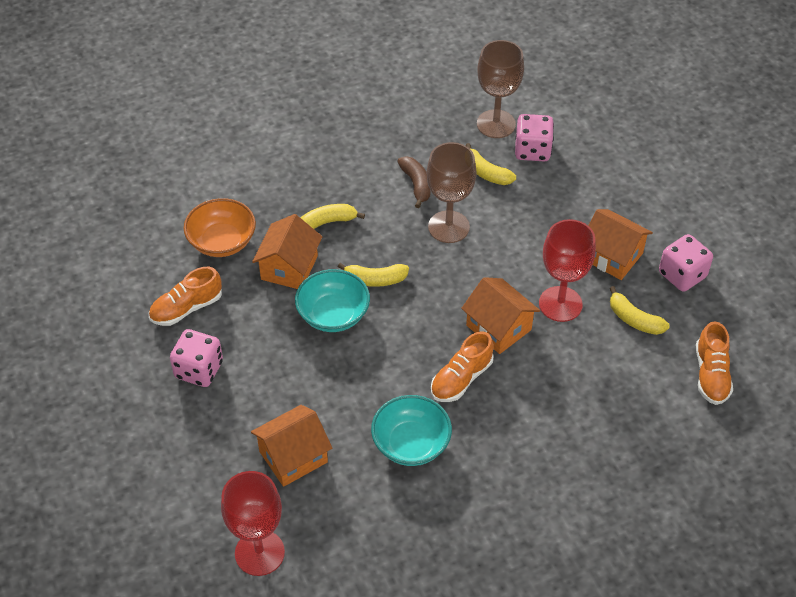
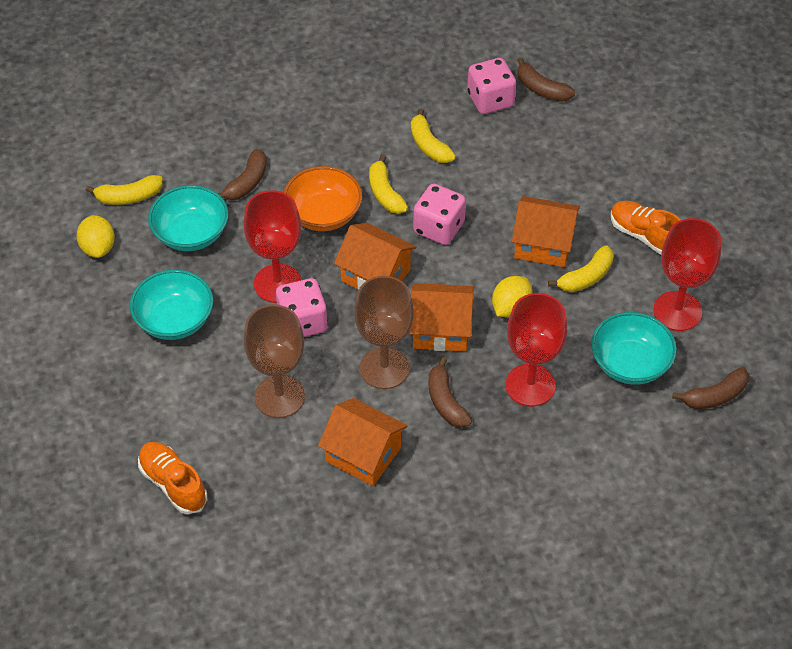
brown banana: [397,156,431,208] = 1 -> [219,149,267,200] [428,357,472,428] [518,57,575,102] [672,367,749,409] = 4
orange shoe: [149,267,222,326] [431,331,494,402] [696,321,733,405] = 3 -> [138,442,207,514] [611,200,681,255] = 2
red goblet: [221,471,285,576] [539,219,596,322] = 2 -> [243,190,302,303] [505,293,567,407] [653,218,721,331] = 3
turquoise bowl: [295,269,370,332] [371,395,452,466] = 2 -> [130,269,213,340] [148,185,229,251] [591,312,677,385] = 3
yellow lemon: none = 0 -> [76,215,115,258] [492,276,533,318] = 2

